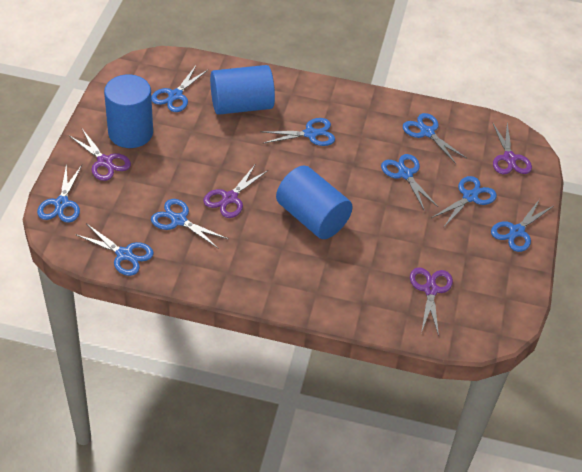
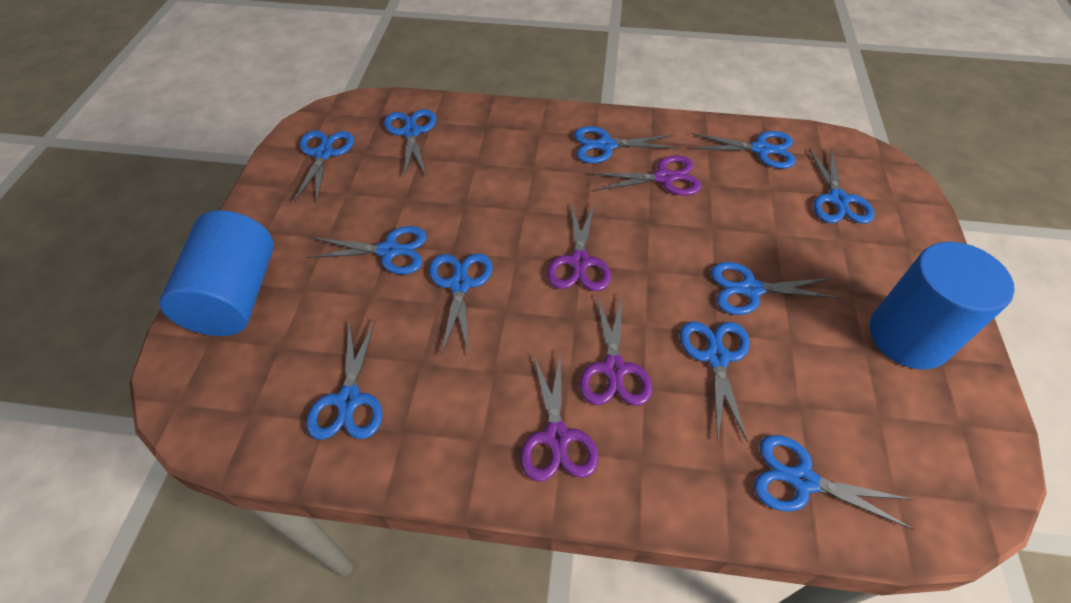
blue cylinder: [104,75,153,148] [210,65,275,115] [276,165,353,239] = 3 -> [160,210,274,336] [870,242,1015,370] = 2
blue scissors: [37,163,82,223] [75,223,154,276] [151,66,208,112] [151,199,228,249] [260,118,335,146] [381,154,438,211] [403,113,467,164] [431,176,497,227] [491,199,553,252] = 9 -> [293,130,354,203] [306,320,382,439] [307,226,427,274] [384,109,436,177] [429,253,492,355] [574,126,678,163] [680,321,749,443] [691,131,796,169] [711,262,840,315] [754,435,914,530] [809,147,874,224] = 11

